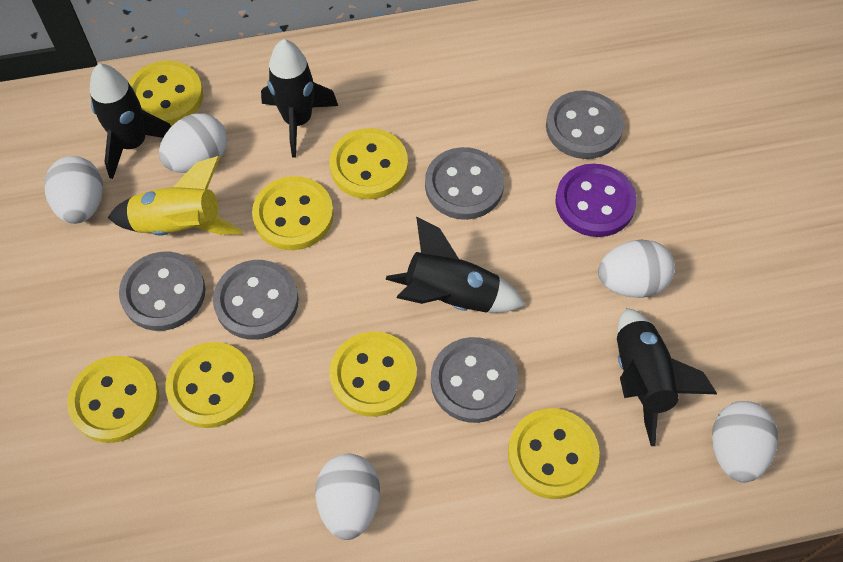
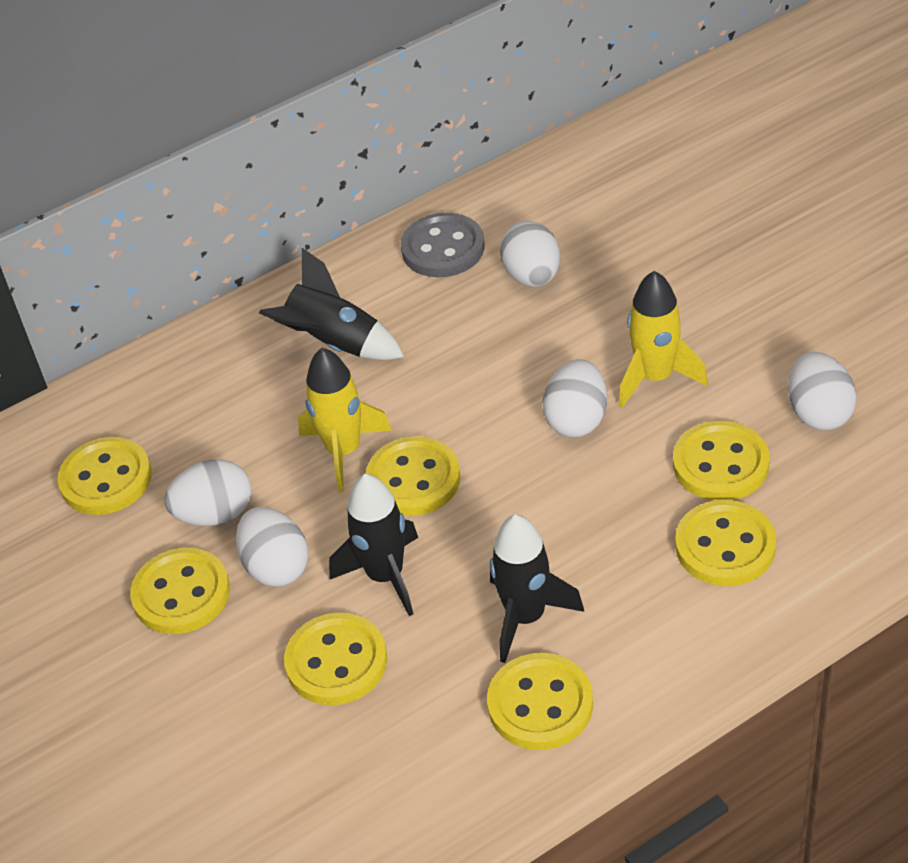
black rocket: [90,64,171,179] [261,39,338,157] [386,217,525,313] [617,308,717,446] = 4 -> [259,248,404,360] [329,474,418,616] [490,514,584,663] = 3
grey button: [119,252,206,331] [213,260,299,340] [425,147,504,220] [431,337,518,423] [546,90,624,159] = 5 -> [401,213,484,277] = 1
purple button: [555,164,637,237] = 1 -> none = 0
yellow rocket: [108,156,243,235] = 1 -> [298,348,392,492] [619,271,708,408] = 2

